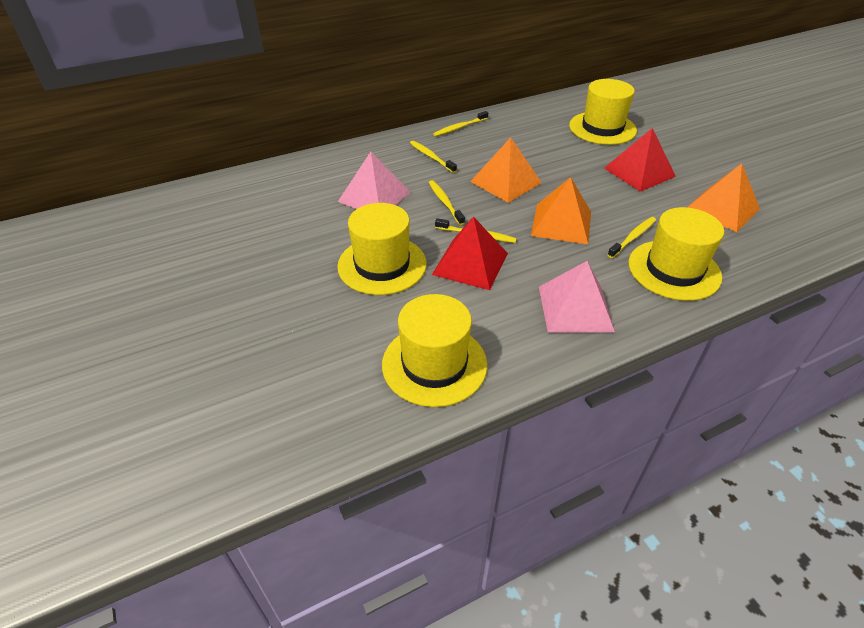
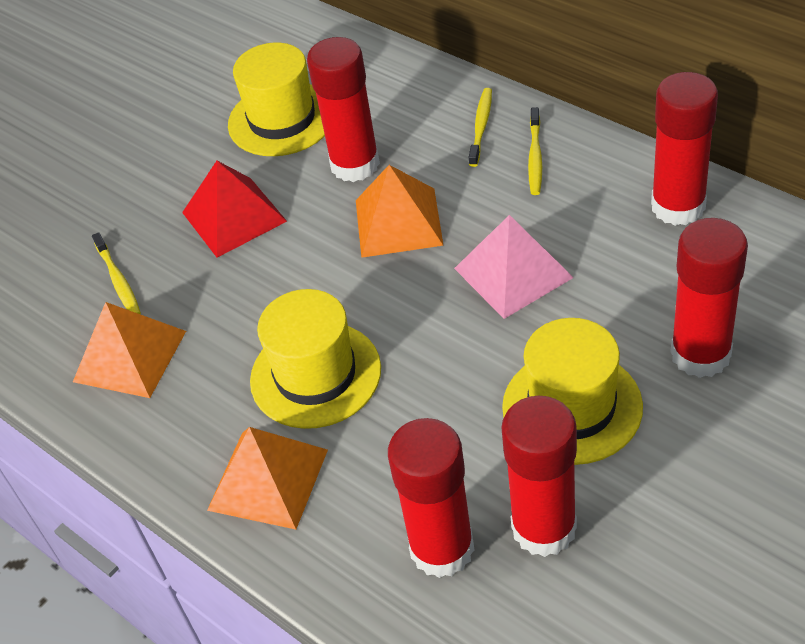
pink pyramid: [338,152,410,209] [539,261,615,333] = 2 -> [454,215,574,319] = 1
red glue stick: none = 0 -> [307,37,380,182] [388,418,474,578] [501,396,577,557] [651,72,718,226] [670,218,748,378] = 5
red pyramid: [432,216,508,290] [604,128,676,192] = 2 -> [182,161,287,258] = 1
yellow hat: [337,203,426,295] [382,294,487,407] [569,79,637,145] [629,207,724,301] = 4 -> [228,43,325,156] [250,289,381,429] [502,318,643,465] = 3
yellow toothbrush: [410,141,457,173] [429,180,465,225] [433,111,488,136] [435,218,517,243] [607,217,656,258] = 5 -> [92,232,141,314] [469,88,492,167] [528,107,542,195] = 3

